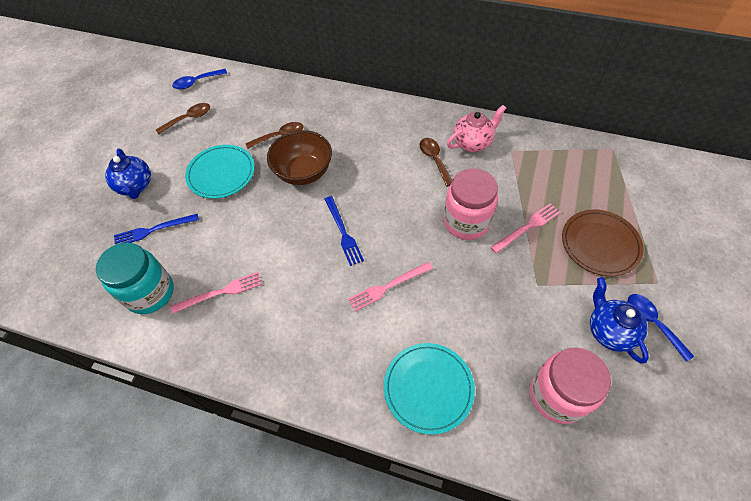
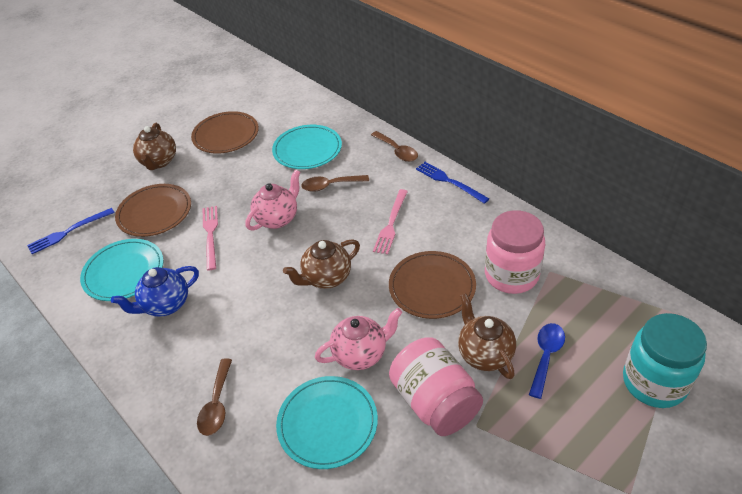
blue spoon: [172,69,227,90] [628,294,694,362] = 2 -> [529,323,565,399] = 1
blue teapot: [105,148,151,199] [590,277,649,364] = 2 -> [111,266,199,317] = 1
brown bowl: [267,130,332,185] = 1 -> none = 0
brown plate: [562,210,644,276] = 1 -> [115,184,191,237] [191,111,259,154] [389,251,476,319] = 3
brown teapot: none = 0 -> [133,123,176,170] [283,239,360,289] [458,293,516,379] = 3
pink fork: [170,272,262,314] [348,262,433,311] [490,203,561,254] = 3 -> [203,206,218,270] [373,189,408,254] = 2
pink teapot: [447,105,506,152] = 1 -> [246,170,300,231] [315,308,402,370] = 2
turquoise plate: [185,145,255,199] [384,343,475,435] = 2 -> [80,239,164,301] [272,125,342,169] [276,376,378,469] = 3

